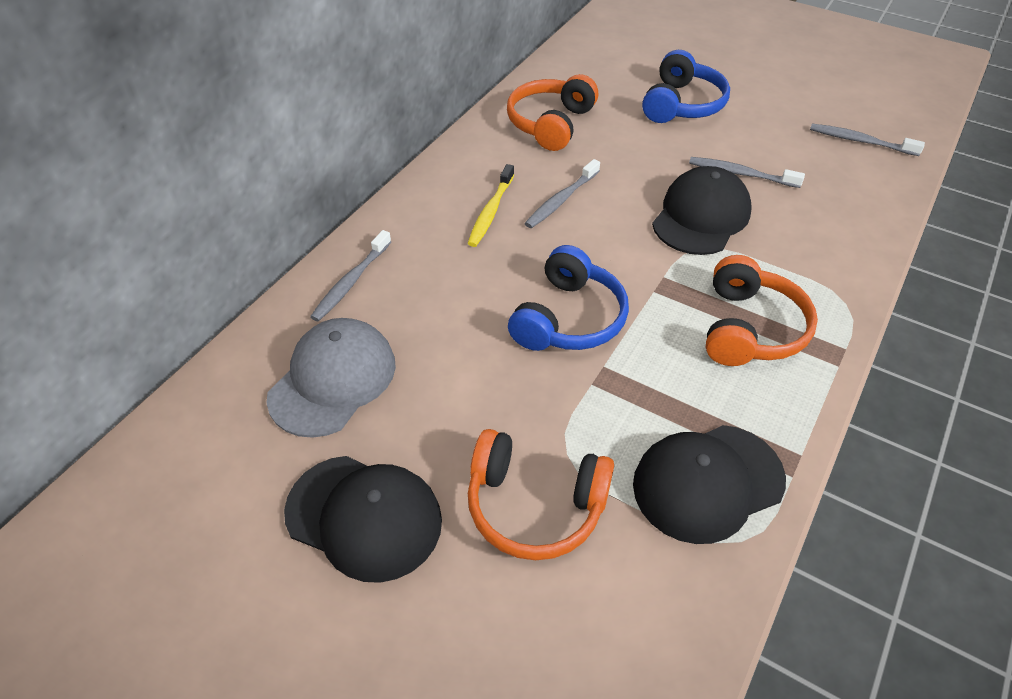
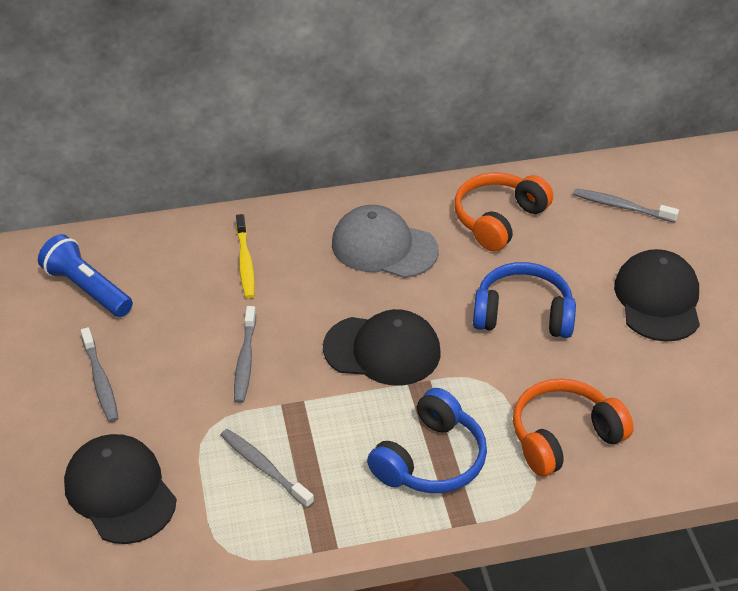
blue flashlight: none = 0 -> [38,234,133,317] = 1
orange headphones: [468,429,614,560] [507,74,598,151] [706,255,818,366] = 3 -> [454,172,553,251] [513,378,634,477] = 2

